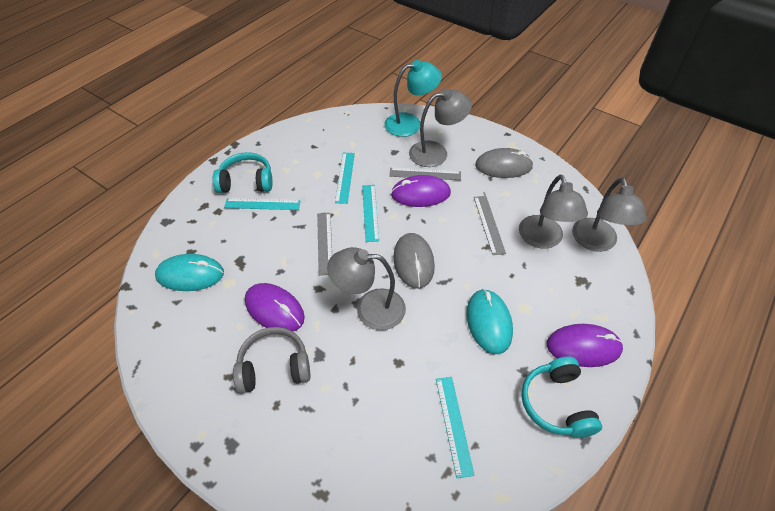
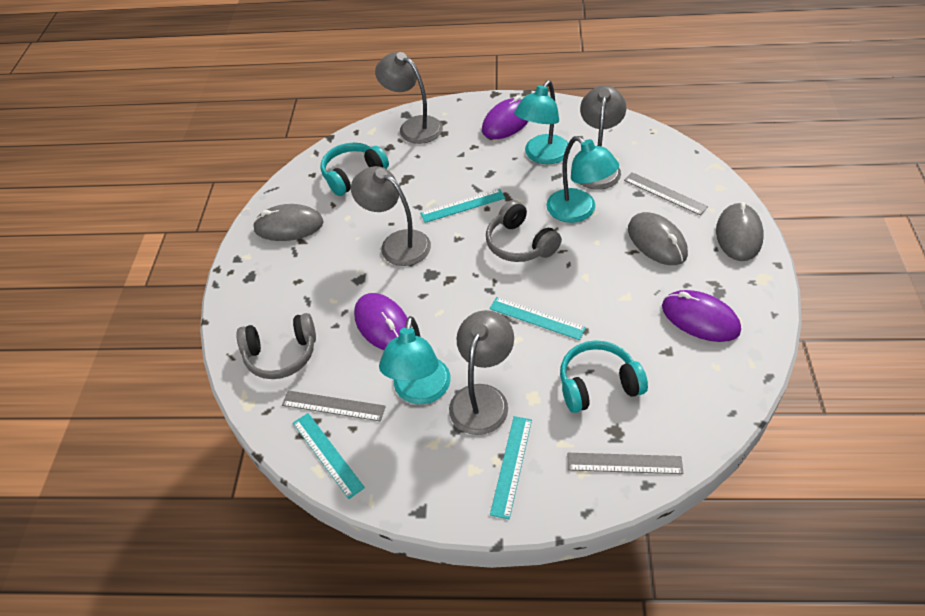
grey headphones: [233,327,311,393] = 1 -> [236,313,316,379] [486,200,562,262] = 2
grey mouse: [393,233,435,289] [475,148,533,178] = 2 -> [253,204,323,241] [628,212,688,265] [716,202,764,261] = 3
turquoise lamp: [384,60,442,137] = 1 -> [379,316,451,404] [514,81,570,164] [546,136,619,223] = 3
turquoise mouse: [155,254,224,291] [467,289,513,354] = 2 -> none = 0

